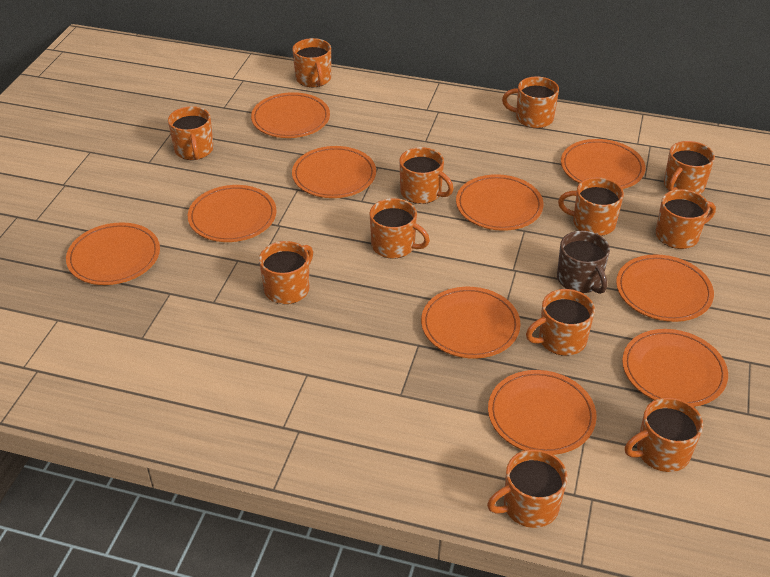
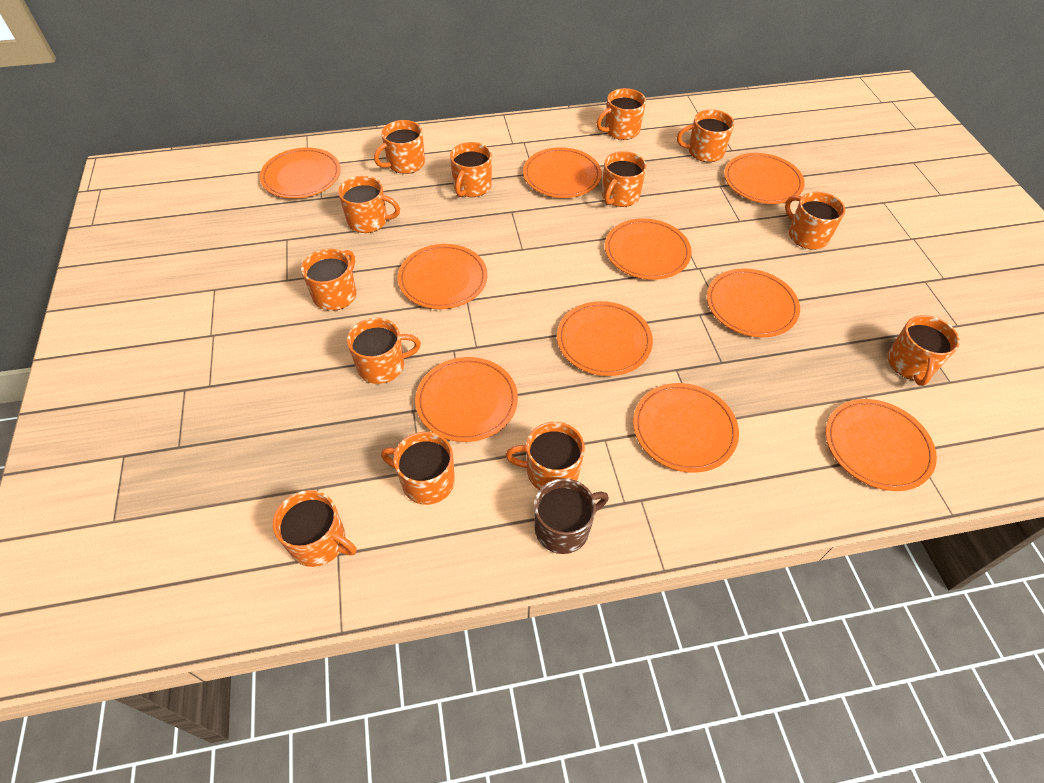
orange mug: [168,106,214,160] [259,241,313,304] [292,38,331,87] [370,198,430,259] [399,147,454,204] [487,449,568,528] [502,76,559,128] [526,289,595,356] [558,177,624,236] [625,397,703,472] [656,189,716,249] [664,141,715,194] = 12 -> [273,490,357,567] [301,249,357,311] [338,176,400,233] [347,318,421,384] [374,120,425,174] [381,432,455,505] [450,142,492,197] [506,422,585,490] [597,88,646,140] [602,151,647,207] [677,109,735,162] [785,192,846,249] [888,315,960,386] = 13

